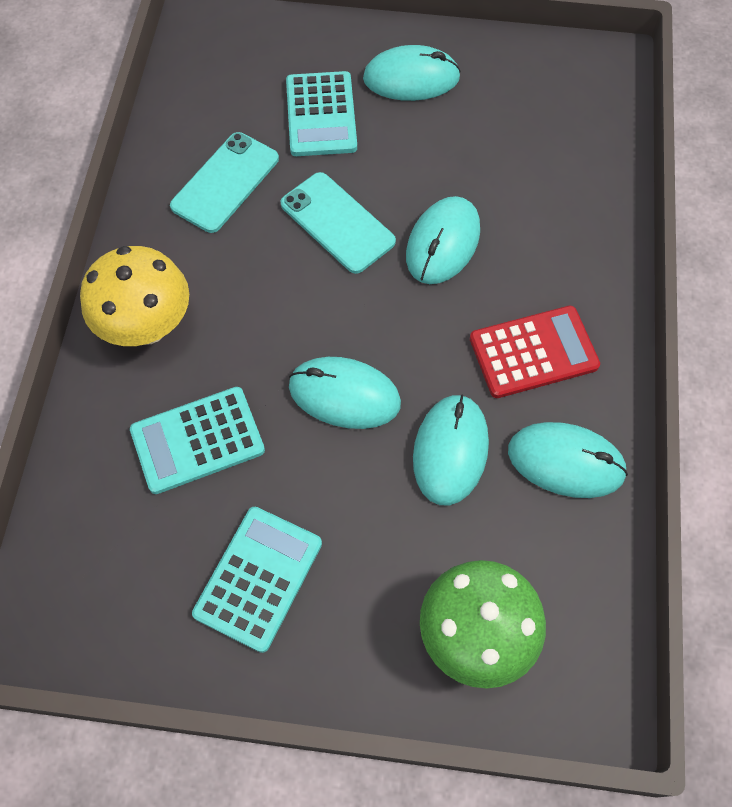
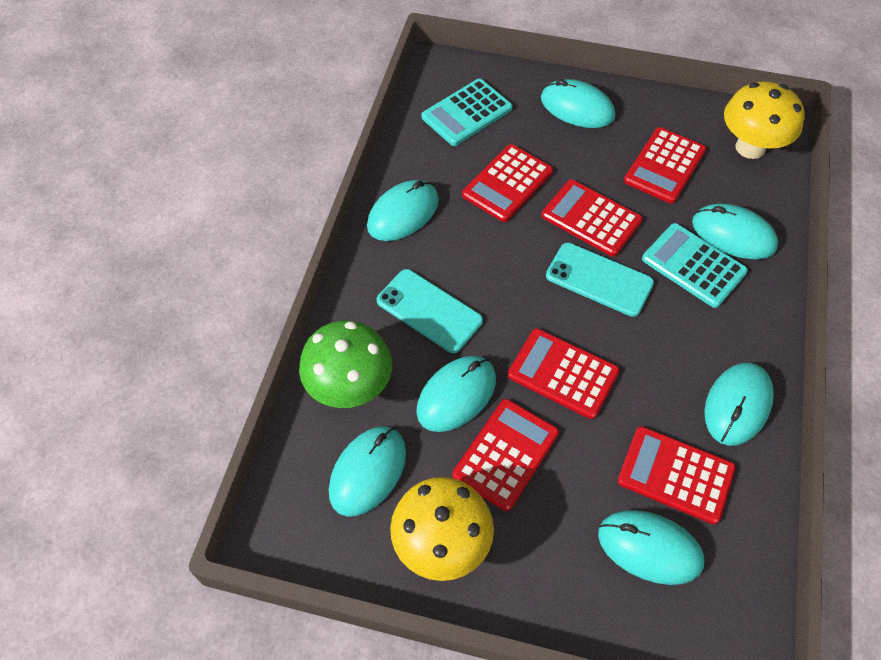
red calculator: [470,306,600,398] = 1 -> [453,399,559,511] [462,144,553,222] [508,328,620,419] [542,180,642,257] [618,426,736,524] [624,127,706,204] = 6
turquoise calculator: [130,387,265,494] [192,507,322,653] [286,71,357,156] = 3 -> [422,79,512,146] [642,223,748,308] = 2
turquoise mouse: [289,357,401,429] [363,45,461,101] [406,196,480,284] [413,395,489,505] [508,422,628,498] = 5 -> [329,426,406,517] [367,180,439,241] [416,356,496,432] [541,79,615,128] [598,510,704,585] [692,204,778,259] [704,363,774,446] = 7
yellow mushroom: [80,246,189,346] = 1 -> [390,477,494,581] [724,81,805,159] = 2

